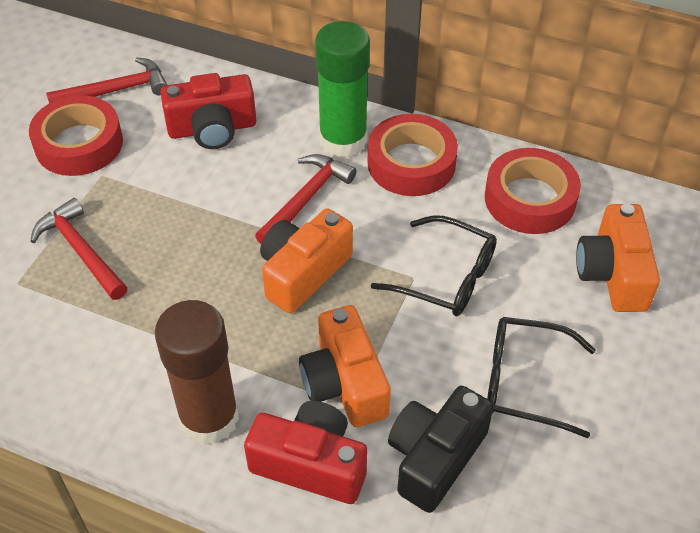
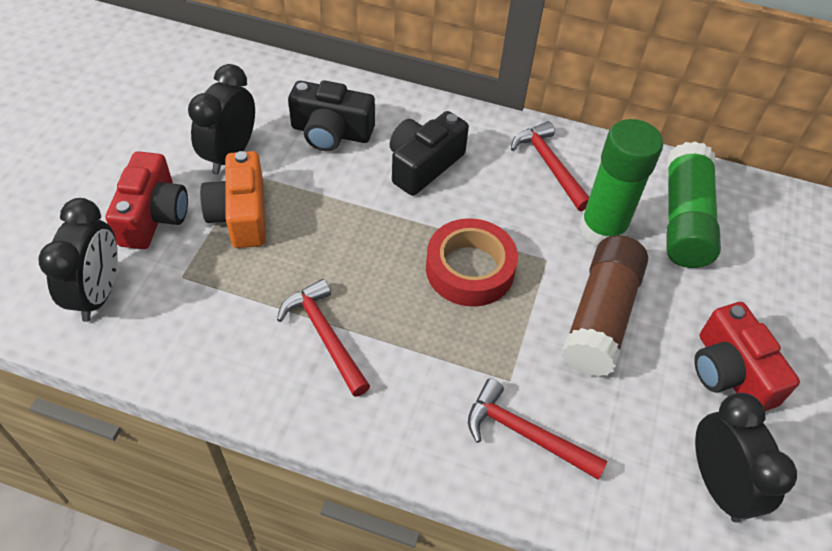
black camera: [388,386,494,513] = 1 -> [288,80,375,151] [390,111,469,196] = 2
black clock: none = 0 -> [38,198,118,322] [188,64,255,175] [695,393,797,523] = 3
black glasses: [371,215,497,316] [487,317,596,438] = 2 -> none = 0
green glue stick: [315,21,370,158] = 1 -> [579,119,663,246] [667,141,721,268] = 2
orange camera: [260,208,353,313] [299,305,391,427] [576,204,660,312] = 3 -> [200,151,266,248] = 1
red tape: [29,95,123,176] [368,114,458,196] [485,148,581,234] = 3 -> [426,218,518,307] = 1

